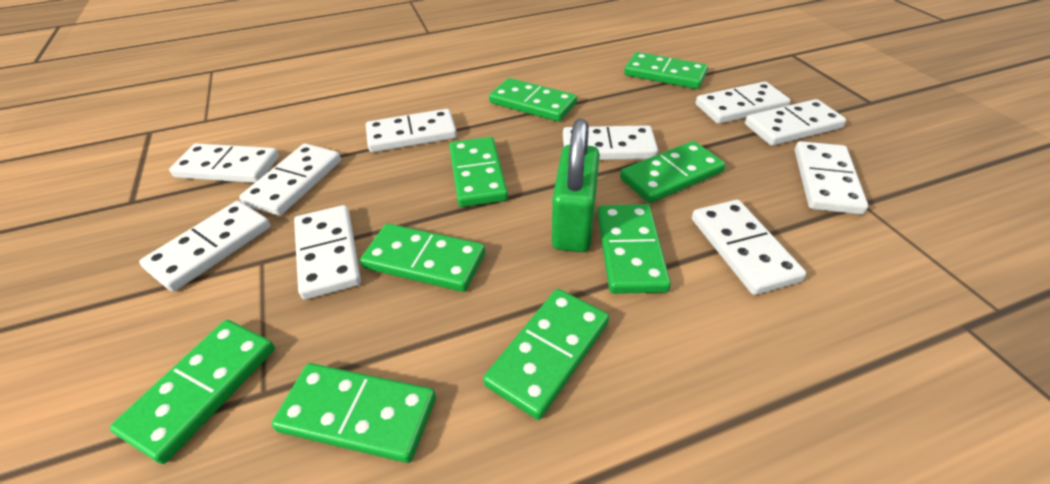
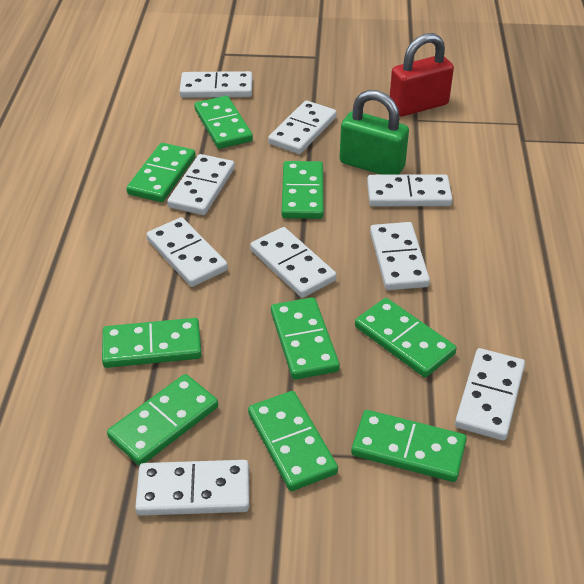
red padlock: none = 0 -> [389,33,454,116] = 1
white domino: [139,201,271,292] [169,143,279,183] [239,143,341,216] [294,205,361,300] [366,109,457,152] [563,125,658,160] [692,200,806,295] [696,81,791,124] [745,99,846,146] [795,141,868,215] = 10 -> [135,460,249,516] [146,217,228,287] [167,154,235,215] [180,71,252,98] [250,227,337,298] [268,100,337,154] [367,174,453,206] [370,222,430,290] [455,348,525,441] = 9

